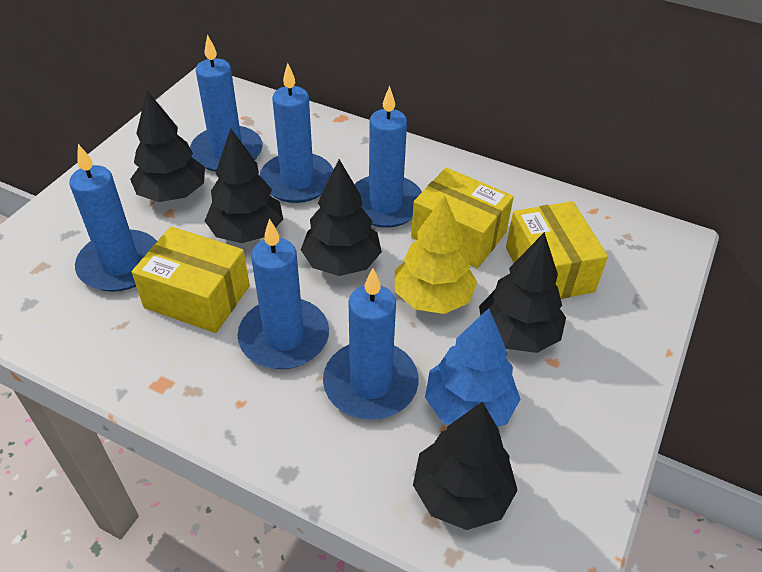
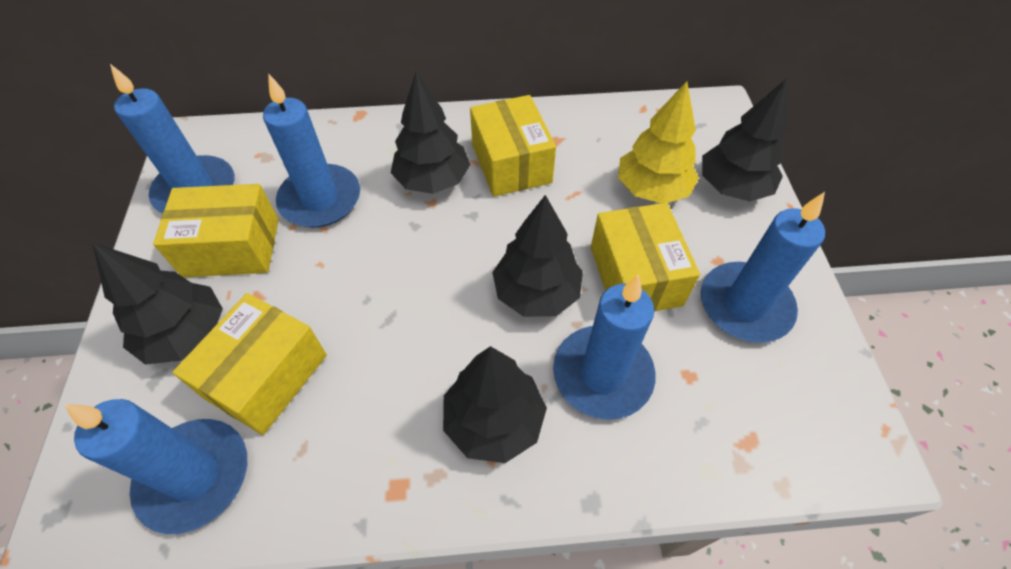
blue candle: [69,144,157,292] [190,34,263,172] [237,219,329,369] [260,63,334,203] [323,268,419,420] [354,86,422,228] = 6 -> [64,399,247,534] [110,64,234,213] [263,74,360,227] [553,275,656,420] [701,192,825,343] = 5
blue tree: [425,308,521,427] = 1 -> none = 0
yellow box: [132,226,250,333] [411,168,514,268] [506,201,608,299] = 3 -> [153,184,279,277] [172,293,327,435] [470,95,556,197] [591,203,700,312] = 4

